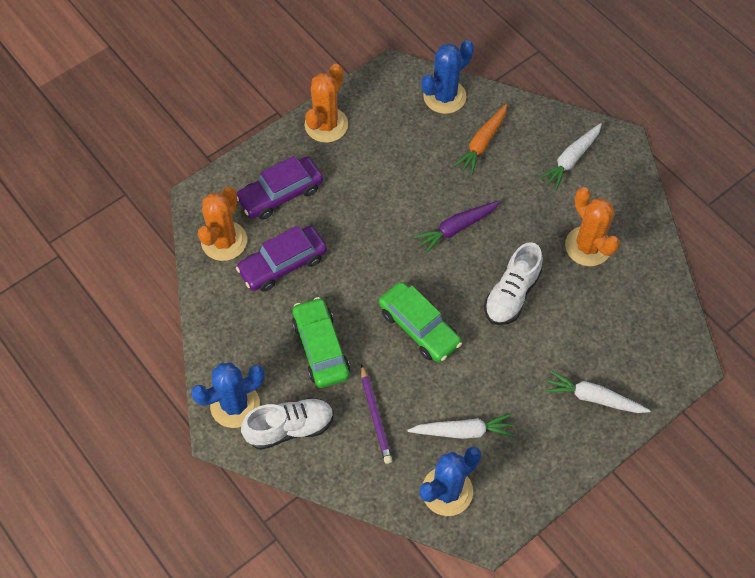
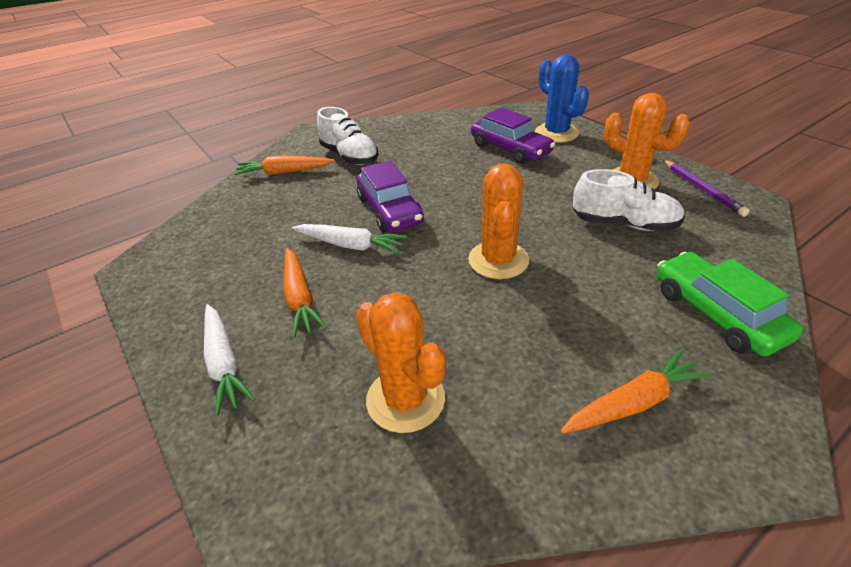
blue cactus: [191,363,265,428] [420,446,481,516] [421,40,474,114] = 3 -> [535,54,589,143] = 1
green car: [292,297,350,388] [379,282,462,363] = 2 -> [657,252,803,356] = 1
orange carrot: [453,104,507,175] = 1 -> [234,155,335,175] [283,248,327,338] [560,349,712,434] = 3
purple carrot: [414,201,501,254] = 1 -> none = 0
white carrot: [407,413,515,439] [539,123,602,190] [545,371,651,413] = 3 -> [204,304,256,416] [292,224,407,254] = 2

